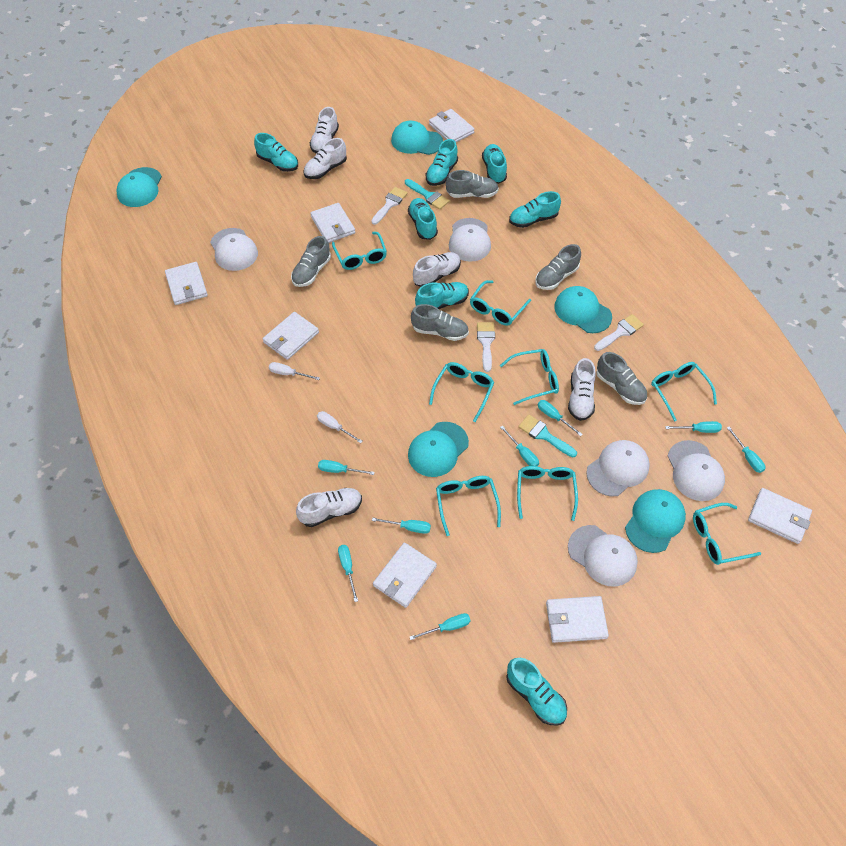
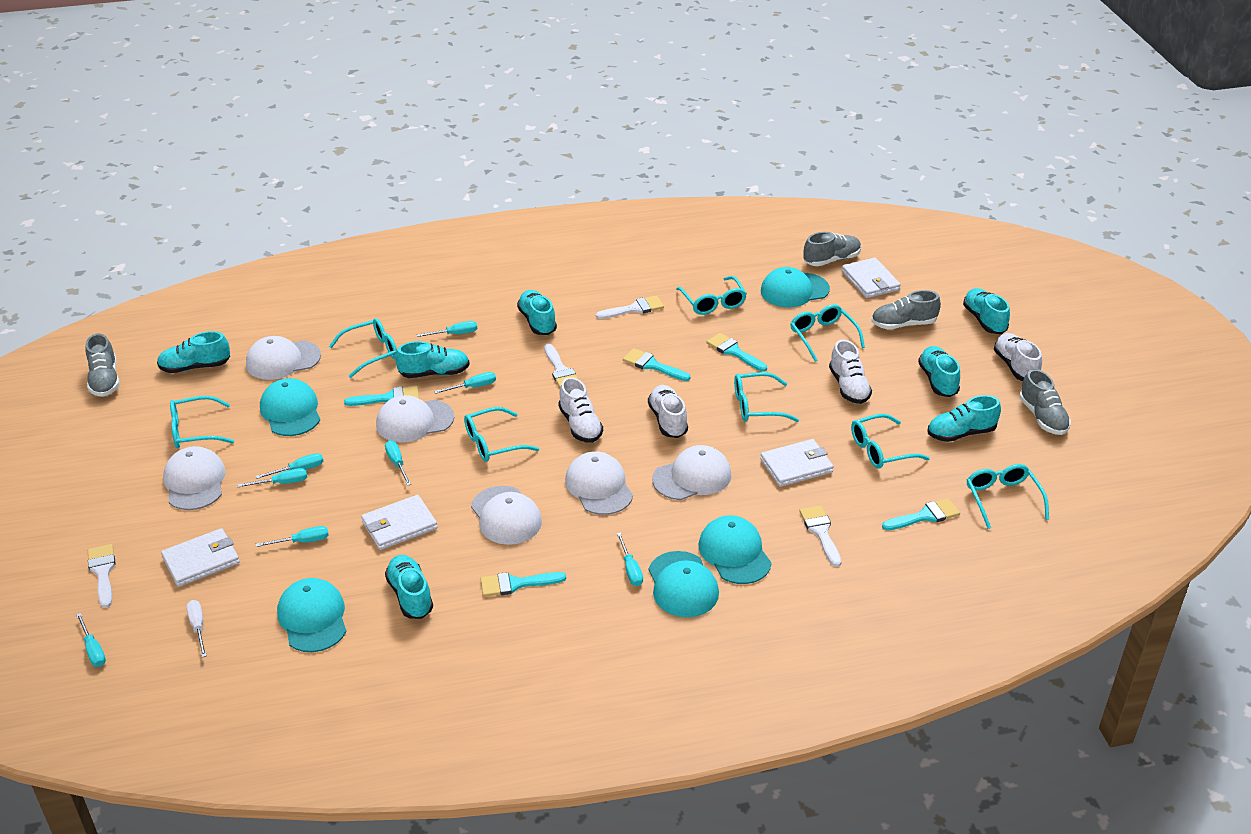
grey shoe: [291,236,331,287] [411,304,469,341] [446,170,499,198] [535,244,581,290] [596,352,647,405] = 5 -> [86,333,120,397] [804,232,861,266] [871,290,941,329] [1019,369,1071,435] = 4
turquoise brush: [405,179,450,210] [518,414,577,457] = 2 -> [344,386,419,406] [480,572,566,597] [623,348,690,381] [707,333,767,372] [882,498,960,530] = 5
white brush: [371,187,408,225] [477,322,495,372] [594,314,644,351] = 3 -> [88,544,116,608] [544,344,578,388] [596,296,664,319] [799,505,842,567] = 4
white cap: [210,228,258,271] [449,218,491,262] [568,525,638,586] [586,440,650,497] [668,440,725,501] = 5 -> [163,446,226,510] [246,336,321,380] [376,395,454,443] [471,486,542,545] [565,451,633,515] [652,445,731,500] = 6
white screwdriver: [269,362,320,380] [317,411,362,443] = 2 -> [186,600,207,657] = 1
white shoe: [296,488,362,527] [303,138,347,179] [310,107,339,154] [413,252,461,287] [568,358,596,421] = 5 -> [558,377,603,443] [648,385,688,438] [829,340,872,404] [994,333,1042,381] = 4
white wallet: [165,262,208,305] [263,312,319,360] [310,203,355,243] [373,542,437,608] [429,109,475,142] [546,596,609,643] [748,488,812,544] = 7 -> [161,528,240,587] [361,495,437,550] [760,439,834,487] [842,258,901,298] = 4

